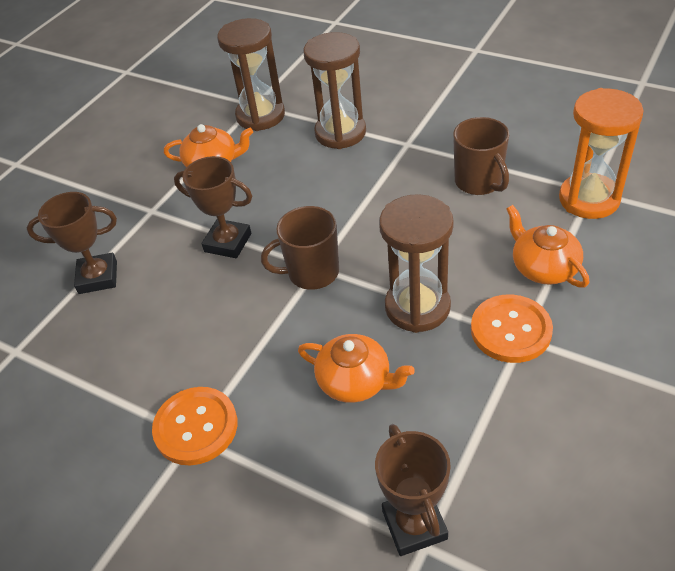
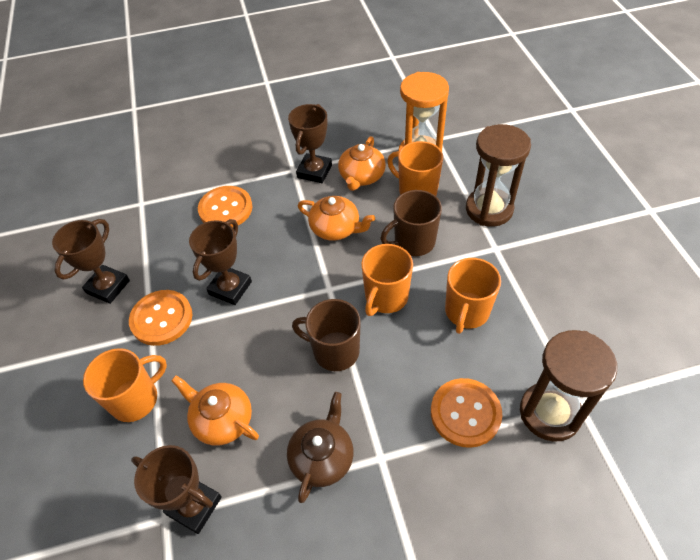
brown hourglass: [217,18,285,131] [303,32,366,149] [379,194,454,333] = 3 -> [466,124,531,227] [520,330,617,442] = 2
brown teapot: none = 0 -> [287,392,353,503] = 1
brown trophy: [27,192,117,294] [174,156,252,258] [375,424,451,556] = 3 -> [52,219,130,304] [131,445,222,534] [189,219,252,305] [288,104,332,183] = 4
orange button: [152,387,238,466] [471,294,553,363] = 2 -> [129,290,192,346] [198,186,253,228] [431,378,502,448] = 3
orange mug: none = 0 -> [83,348,167,422] [361,244,413,316] [387,141,443,196] [445,258,501,334] = 4

